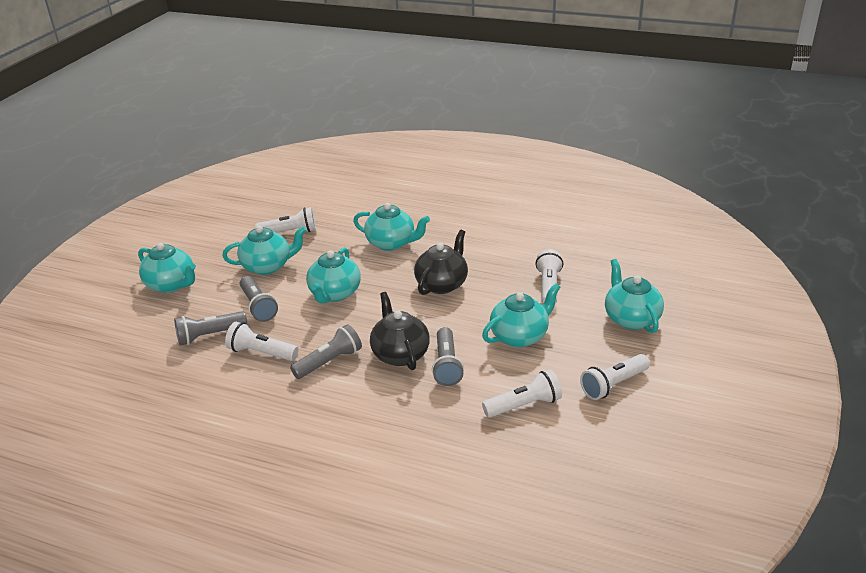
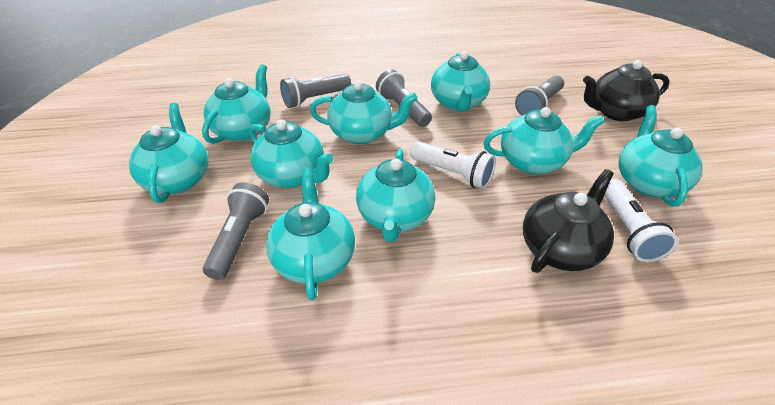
turquoise teapot: [138,243,196,293] [222,226,307,275] [306,247,361,303] [353,203,430,251] [482,283,560,347] [605,259,664,333] = 6 -> [129,103,209,203] [202,64,270,144] [249,120,334,188] [266,168,355,301] [310,81,418,144] [356,149,435,242] [431,51,490,111] [484,107,605,174] [619,105,703,206] = 9
white flashlight: [225,322,298,361] [255,207,316,233] [482,370,562,418] [535,249,563,304] [580,354,650,400] = 5 -> [410,141,496,189] [604,179,678,262] = 2

